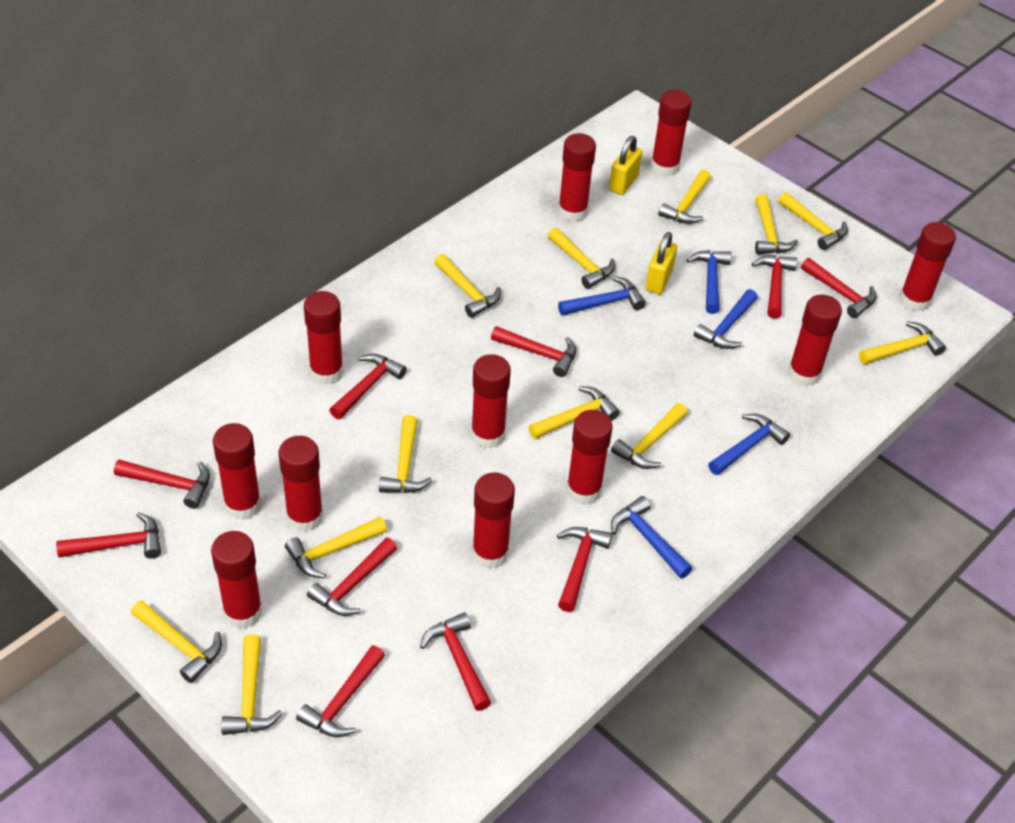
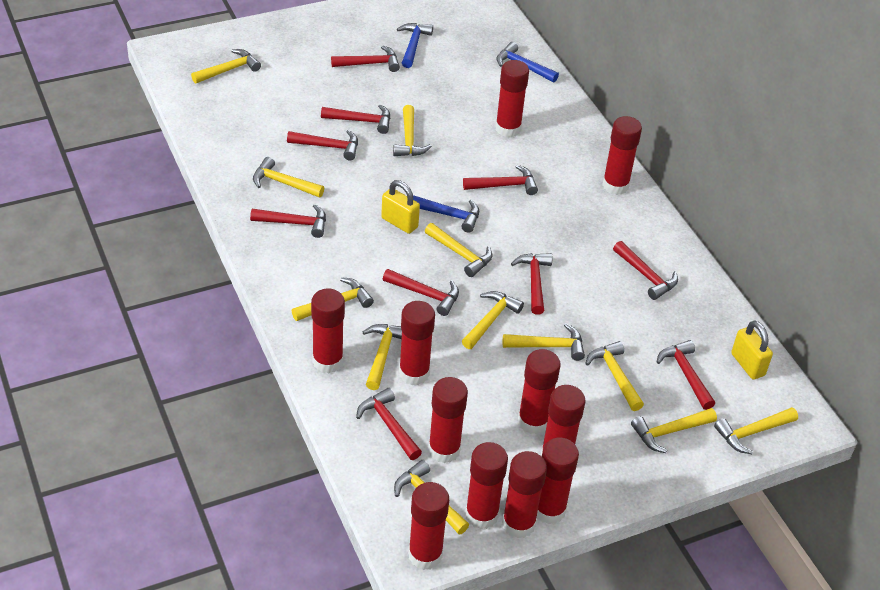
blue hammer: [558,276,646,316] [611,496,692,579] [686,250,732,314] [694,289,758,349] [708,414,790,475] = 5 -> [397,23,433,68] [413,195,479,233] [496,42,559,82] = 3

